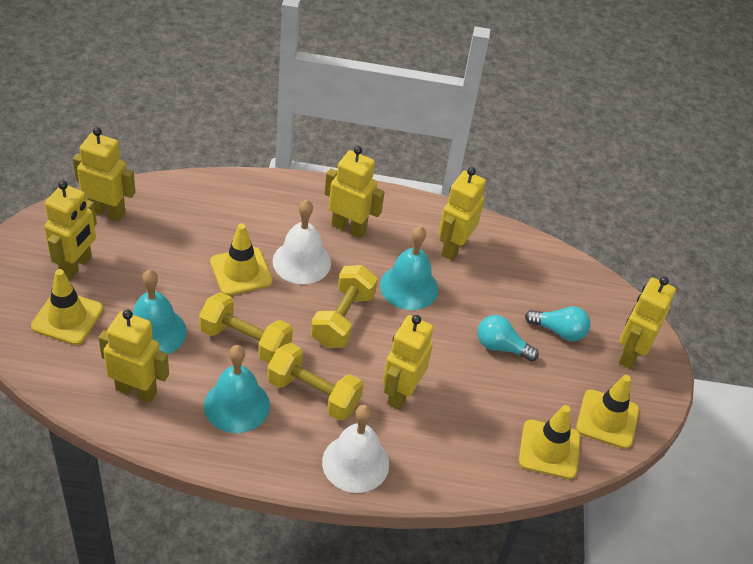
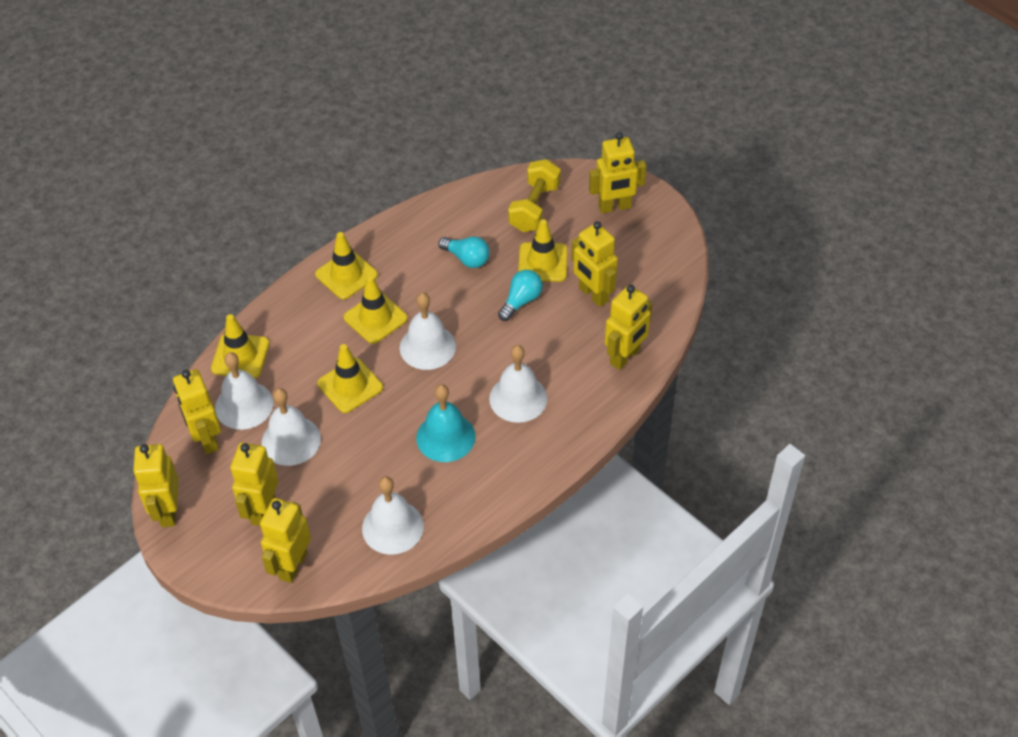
turquoise bell: [133,270,187,354] [204,345,270,433] [380,226,438,310] = 3 -> [416,384,475,462] = 1
white bell: [273,200,331,284] [322,405,389,493] = 2 -> [215,352,273,430] [262,388,321,466] [362,476,424,555] [400,293,456,370] [489,345,547,423] = 5
yellow dumbbell: [199,292,293,364] [267,343,363,421] [311,265,378,348] = 3 -> [508,159,561,232] = 1
yellow traffic cone: [31,269,103,345] [210,224,273,296] [519,405,581,479] [576,375,639,449] = 4 -> [211,314,270,378] [315,232,378,300] [317,344,383,413] [344,276,408,344] [518,219,568,282] = 5

